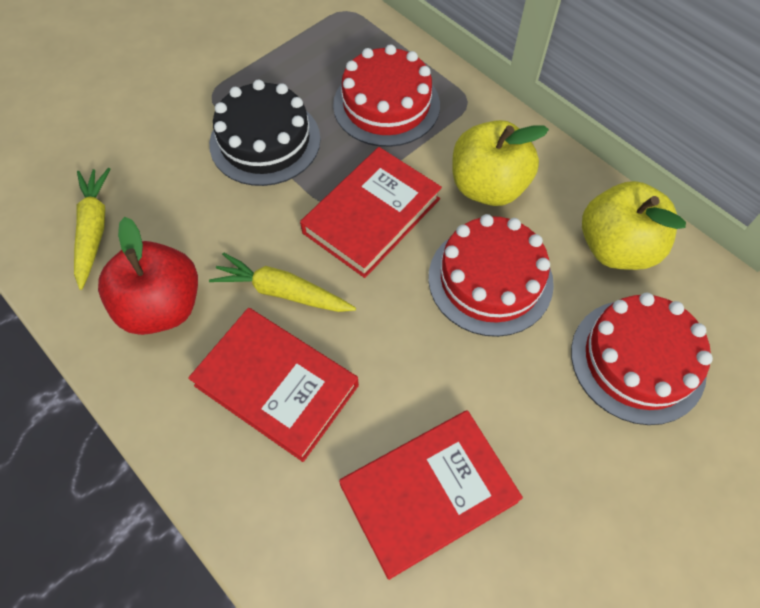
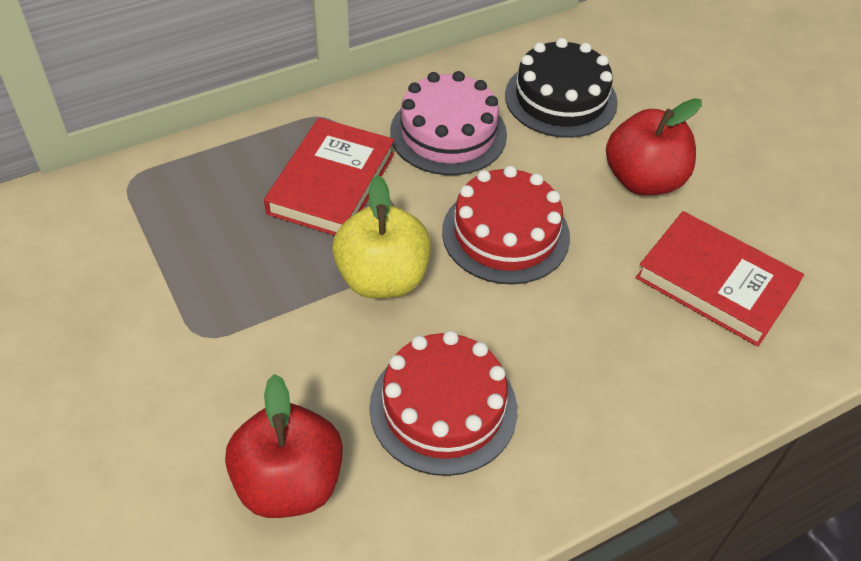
pink cake: none = 0 -> [390,71,507,175] = 1
red apple: [98,217,198,335] = 1 -> [225,374,343,518] [606,98,702,196] = 2
red book: [188,308,359,462] [300,147,442,278] [339,410,523,580] = 3 -> [264,118,394,236] [635,211,804,347] = 2
red cake: [333,44,440,147] [428,214,554,337] [571,293,713,425] = 3 -> [369,331,517,476] [442,166,570,284] = 2
yellow apple: [452,120,549,206] [582,181,686,270] = 2 -> [332,175,431,299] = 1
yellow carrot: [74,168,110,290] [209,252,356,312] = 2 -> none = 0

